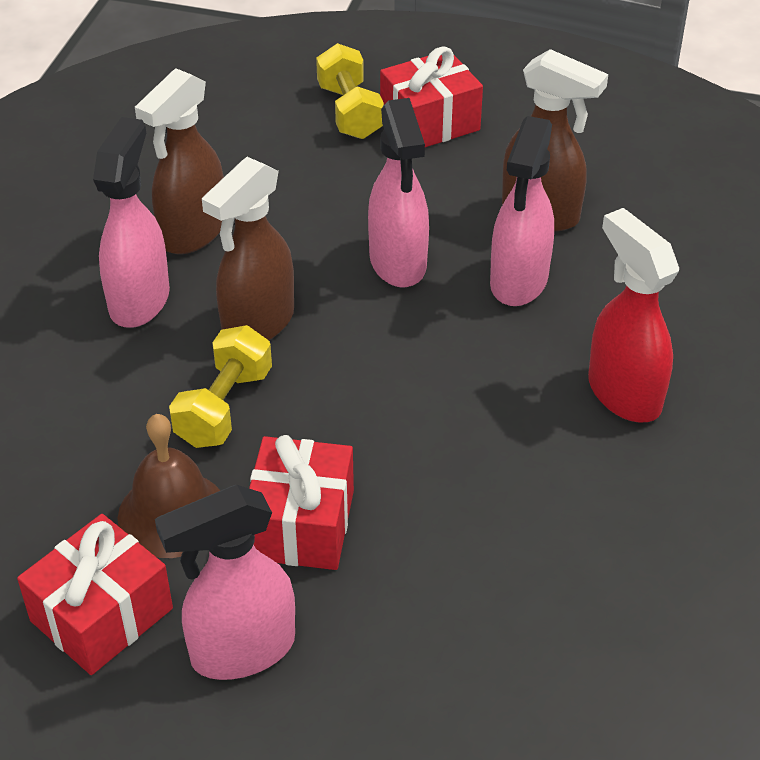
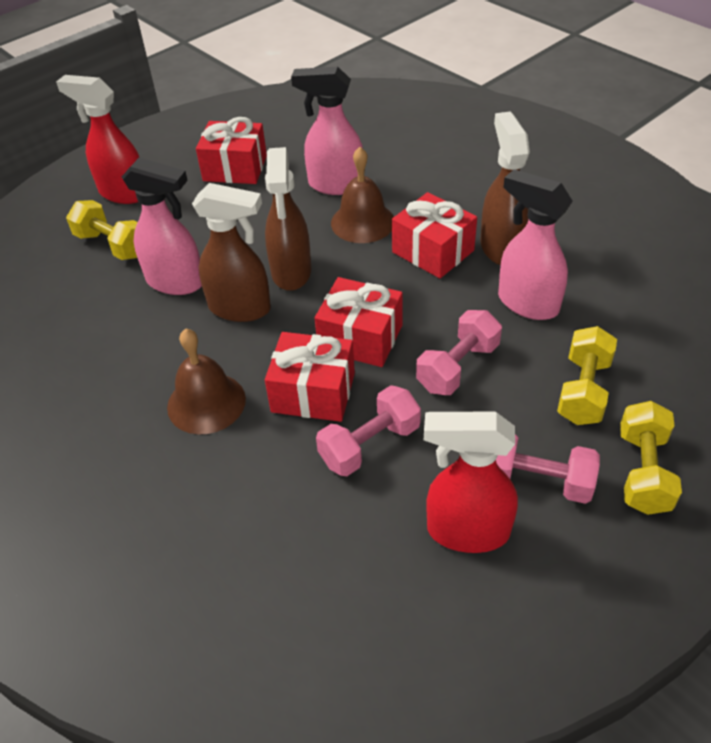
brown bell: [118,414,220,558] = 1 -> [167,328,246,434] [331,147,394,243] = 2
pink dumbbell: none = 0 -> [316,385,421,476] [416,310,502,395] [496,434,600,504] = 3
pink spray bottle: [93,117,170,328] [155,485,295,680] [368,98,429,287] [490,116,554,306] = 4 -> [122,158,202,295] [291,67,363,195] [498,169,573,320] = 3
red gift: [17,514,173,675] [249,435,354,570] [380,46,483,147] = 3 -> [196,117,267,184] [265,332,355,422] [315,277,403,367] [392,192,477,278] = 4
red spray bottle: [588,208,679,422] = 1 -> [56,75,140,204] [424,412,518,553] = 2
yellow dumbbell: [169,325,272,448] [316,43,384,139] = 2 -> [66,200,138,260] [557,326,617,425] [620,401,682,515] = 3

